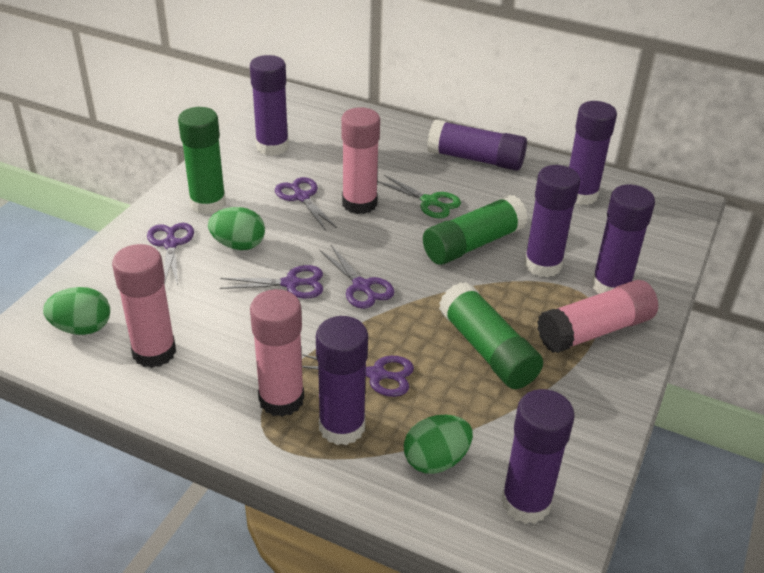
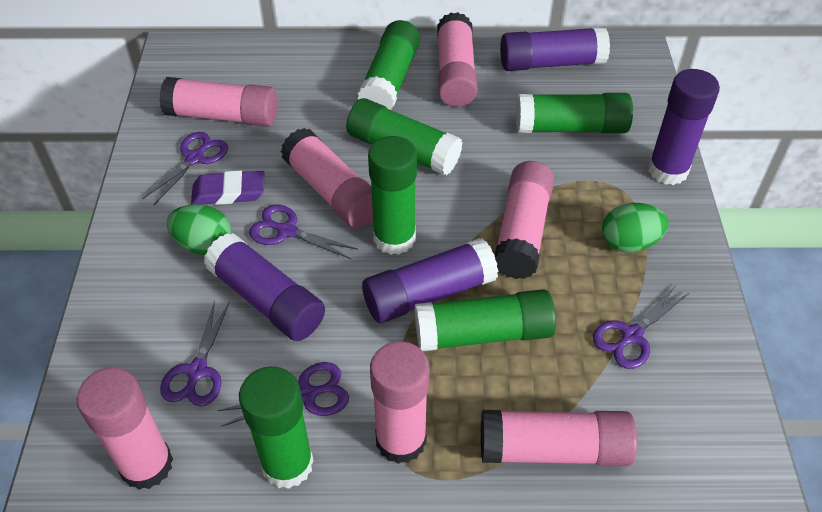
green egg: [43,287,110,335] [208,207,265,250] [404,415,473,474] = 3 -> [167,204,231,255] [602,203,669,253] = 2
green glue stick: [178,107,226,214] [423,195,528,265] [439,282,543,389] = 3 -> [239,366,314,489] [346,98,463,176] [358,20,420,110] [368,136,417,255] [414,289,556,351] [516,93,633,133] = 6
green scissors: [377,174,461,218] = 1 -> none = 0
pink glue stick: [112,244,176,368] [250,289,304,417] [341,107,380,214] [537,280,658,353] = 4 -> [77,367,173,490] [159,77,277,127] [281,128,373,228] [370,341,429,464] [437,12,477,107] [481,410,637,466] [494,161,554,279] = 7
purple eraser: none = 0 -> [191,170,264,205] = 1
purple glue stick: [250,55,289,156] [316,316,368,445] [427,119,527,171] [501,389,575,524] [524,165,580,278] [569,101,617,205] [591,185,655,294] = 7 -> [204,233,325,341] [362,238,498,323] [500,27,610,71] [648,69,720,185] = 4

